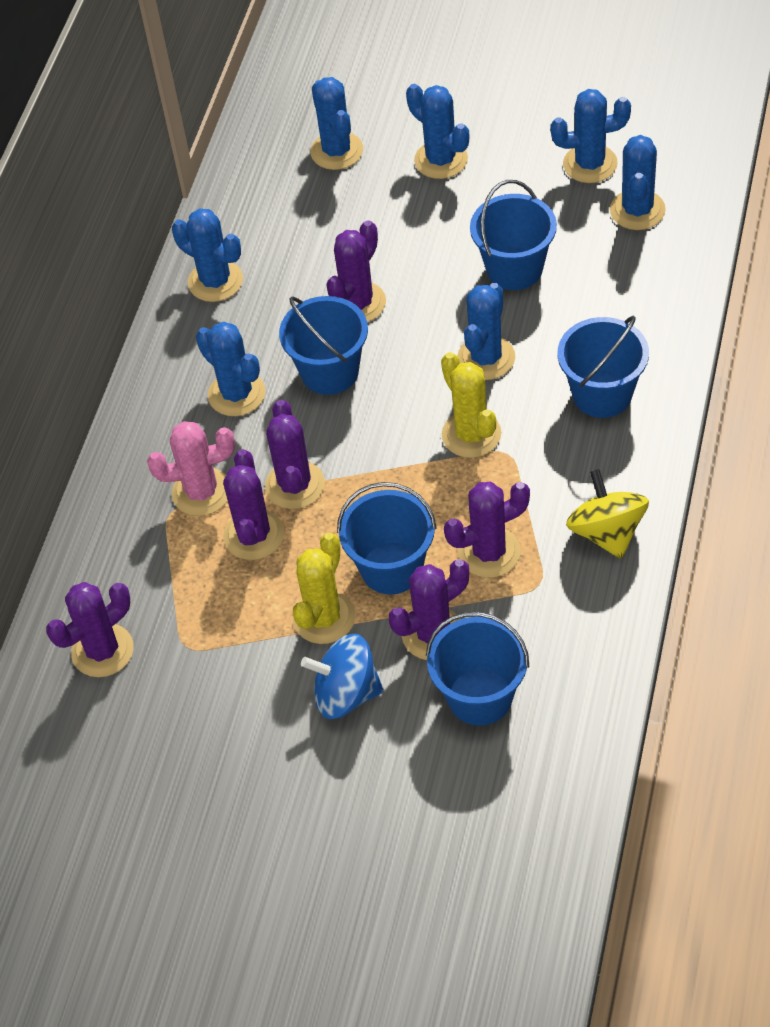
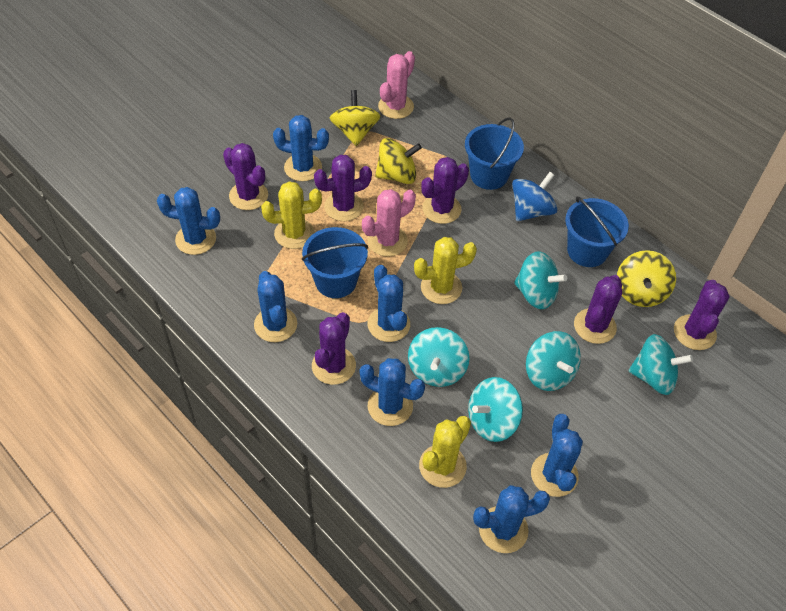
blue bucket: [279,296,368,395] [337,482,437,595] [426,612,529,725] [470,180,557,290] [558,316,649,418] = 5 -> [302,227,368,298] [465,117,524,190] [565,197,629,267] = 3
pink cactus: [147,421,235,516] = 1 -> [362,189,416,257] [378,51,415,119] = 2
turquoise spinning top: none = 0 -> [408,327,469,387] [468,377,523,442] [514,251,567,309] [526,331,581,391] [629,334,693,395] = 5
yellow cactus: [293,533,355,644] [441,352,501,458] = 2 -> [261,181,322,249] [414,237,477,304] [419,416,471,488] = 3
yellow spinning top: [566,469,649,559] = 1 -> [330,90,380,146] [375,138,422,184] [617,250,676,307] = 3

